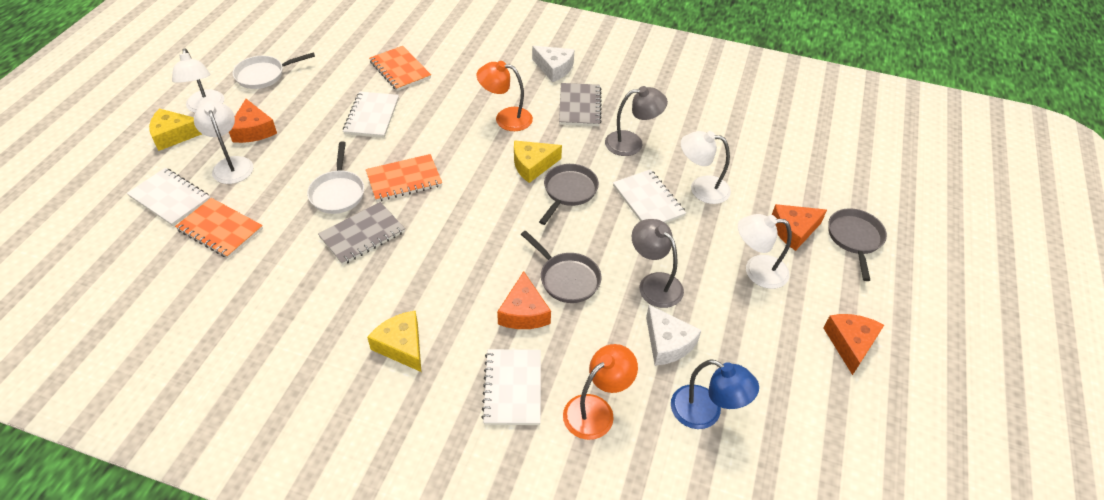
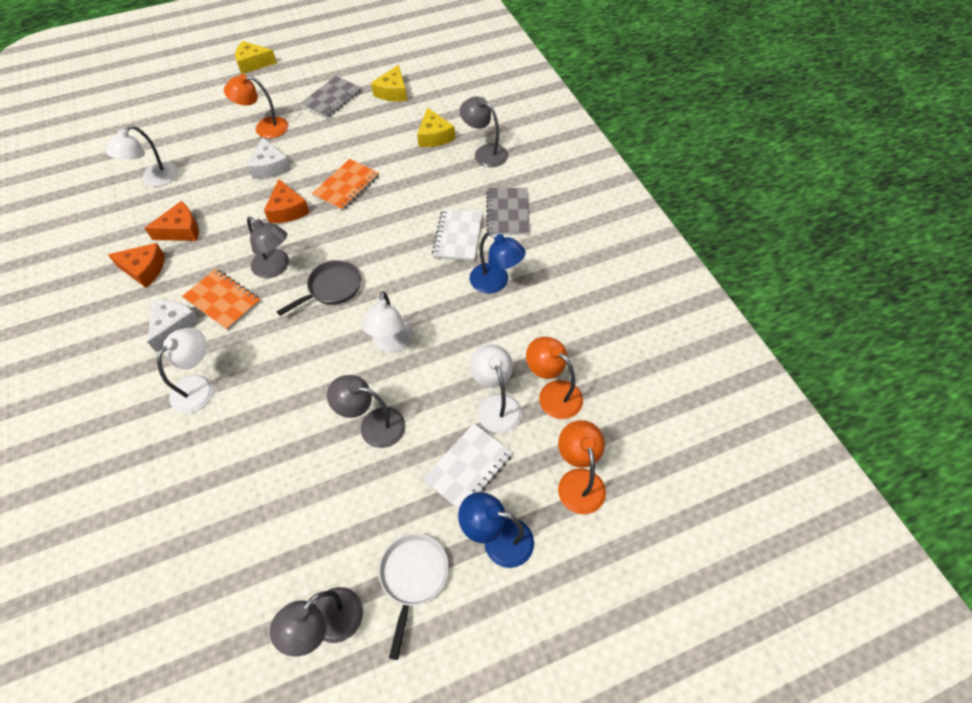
blue lamp: [671,359,759,429] = 1 -> [458,492,534,568] [470,232,526,293] = 2
grey lamp: [605,86,668,156] [632,219,684,308] = 2 -> [247,217,289,278] [270,587,363,656] [327,375,406,448] [460,96,508,167] = 4
grey pan: [521,231,601,303] [539,164,599,225] [828,208,887,281] = 3 -> [276,260,361,316] = 1
orange cheese: [229,99,277,143] [497,271,551,329] [772,204,827,251] [823,314,884,375] = 4 -> [108,243,165,288] [145,201,199,241] [264,179,310,223] = 3
orange lamp: [476,61,533,131] [563,344,638,440] = 2 -> [224,74,288,138] [526,336,583,419] [558,420,606,514] = 3
orange notebook: [175,198,263,258] [366,154,442,202] [369,46,431,91] = 3 -> [182,269,261,331] [312,159,379,211] = 2
white notebook: [127,168,210,226] [343,91,399,138] [481,349,541,425] [613,169,686,223] = 4 -> [423,423,513,510] [432,209,483,261] = 2
white pan: [232,52,315,89] [307,142,364,214] = 2 -> [379,533,449,660] = 1

